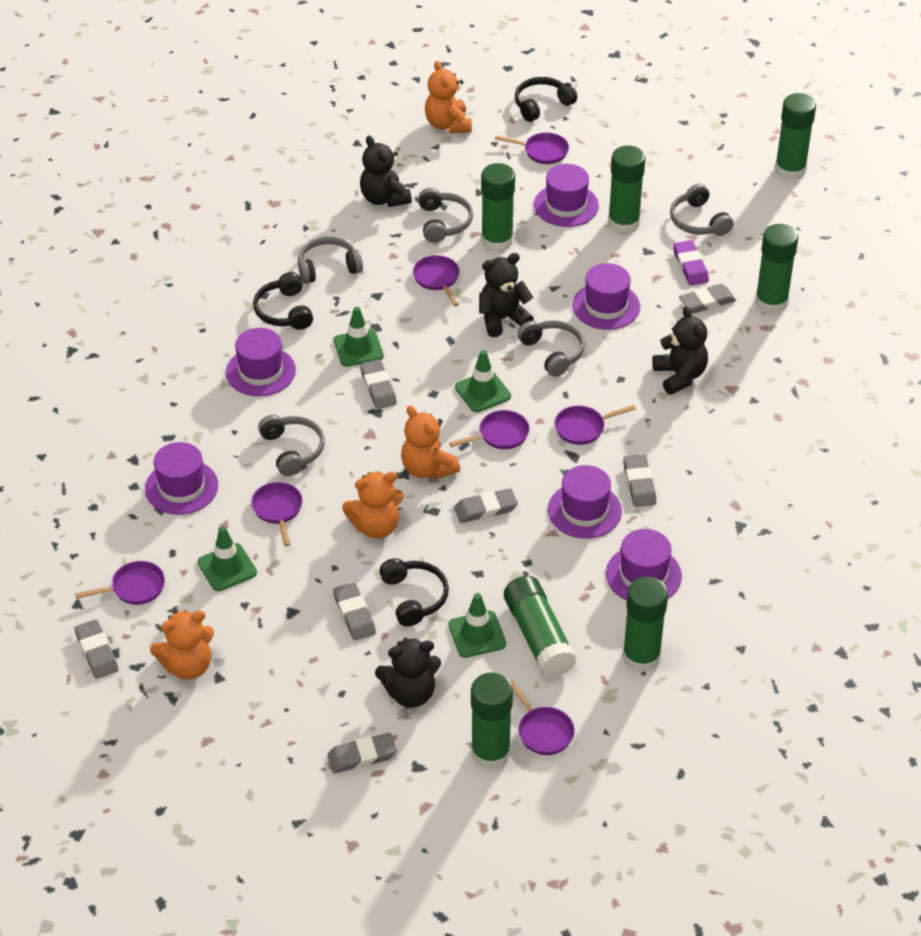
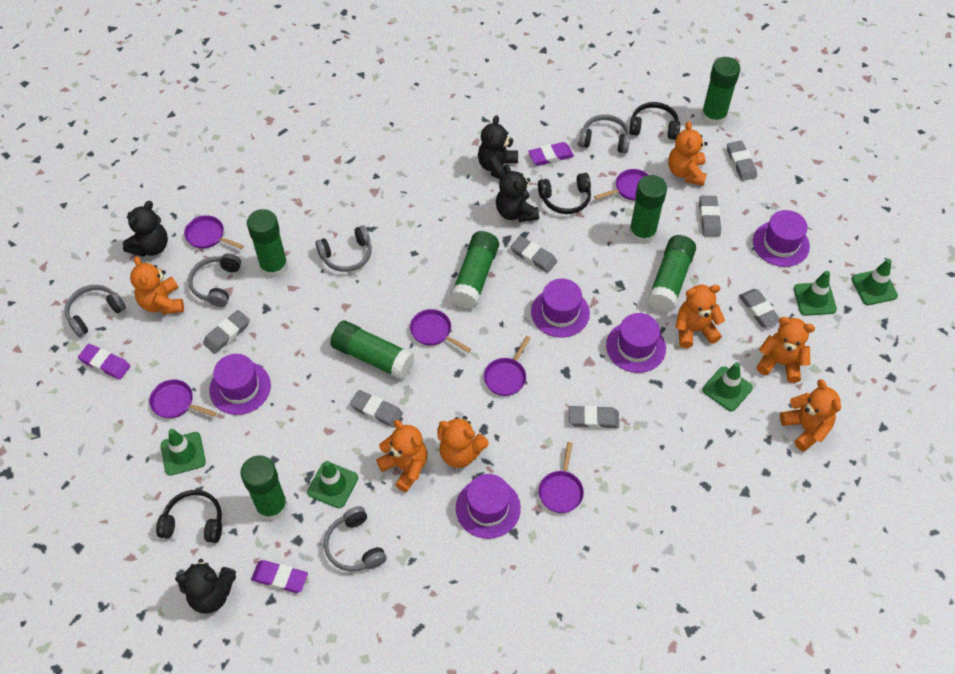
green traffic cone: [198,526,257,591] [334,307,384,367] [449,593,506,658] [455,350,511,412] = 4 -> [161,429,206,476] [307,461,358,508] [703,362,753,411] [794,271,837,316] [852,259,898,305] = 5
orange teddy bear: [150,610,214,680] [342,472,404,539] [401,405,460,479] [425,61,472,133] = 4 -> [130,256,184,314] [376,420,427,492] [437,416,489,468] [668,121,707,186] [675,285,725,348] [757,317,815,383] [780,379,841,452] = 7
purple eraser: [673,240,709,285] = 1 -> [78,344,130,380] [251,560,308,593] [528,142,574,166] = 3
purple hat: [145,442,218,515] [226,328,296,396] [534,164,599,227] [548,465,622,539] [572,263,640,330] [606,529,682,600] = 6 -> [209,354,271,415] [456,474,521,539] [531,279,590,337] [606,313,666,373] [753,210,810,267] = 5
purple pan: [75,561,165,605] [251,482,303,546] [413,255,459,306] [449,410,530,449] [495,133,569,164] [510,680,575,755] [554,405,636,445] = 7 -> [149,379,217,418] [184,215,244,249] [410,309,471,353] [484,336,531,396] [539,442,584,513] [594,169,649,201] = 6

